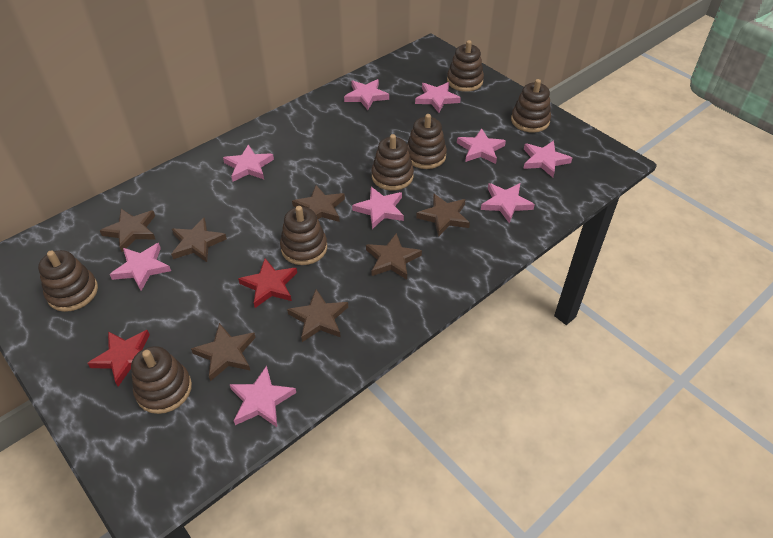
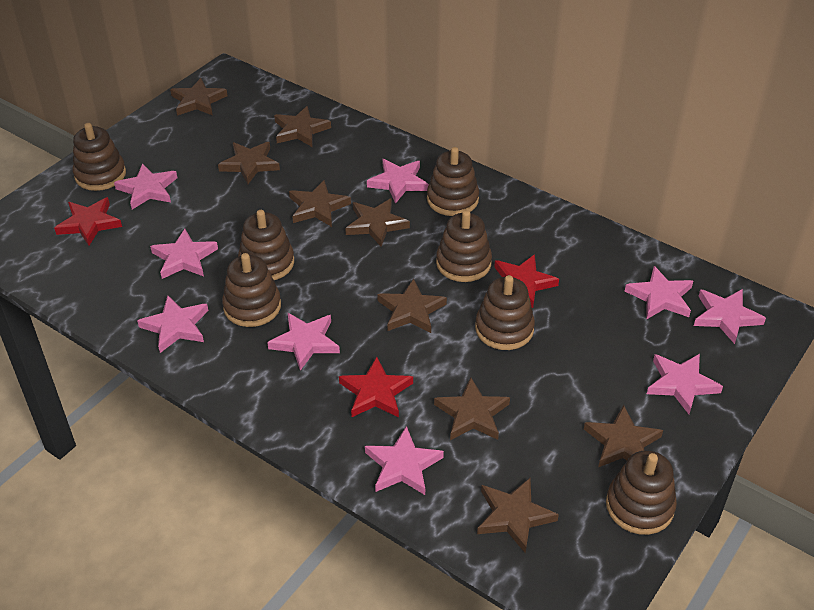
brown star: [100,209,155,252] [171,218,227,262] [191,323,256,381] [287,289,348,342] [292,185,345,222] [366,233,422,280] [416,194,470,237] = 7 -> [170,78,227,116] [218,142,280,184] [274,106,331,147] [289,180,351,227] [345,198,410,247] [377,279,447,333] [434,378,510,440] [477,478,559,553] [584,405,663,467] = 9
red star: [87,330,150,387] [238,258,297,308] = 2 -> [54,197,122,246] [339,357,413,418] [494,254,559,308] = 3

